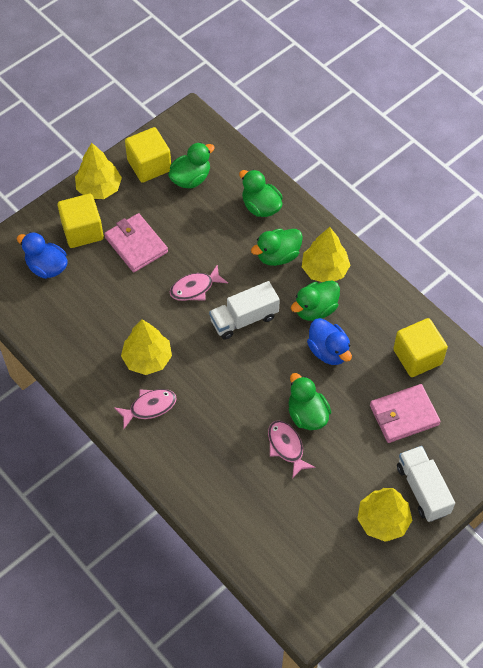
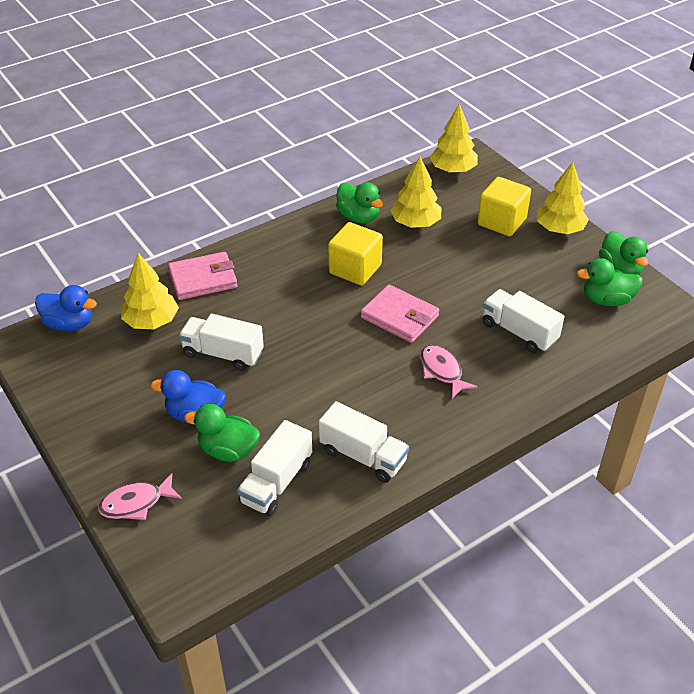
green duck: [168,142,215,188] [239,169,283,217] [251,229,303,266] [288,373,331,430] [291,280,340,321] = 5 -> [184,404,260,462] [336,182,383,223] [577,258,643,306] [599,231,648,275] = 4
pink fish: [114,389,177,429] [170,265,228,301] [268,420,316,479] = 3 -> [98,473,182,520] [420,345,478,398] = 2
white truck: [209,281,280,340] [397,446,455,522] = 2 -> [179,314,264,371] [237,420,312,516] [319,401,409,483] [483,289,565,353] = 4
yellow cube: [57,194,104,248] [125,127,171,183] [393,318,448,377] = 3 -> [328,222,383,286] [477,177,531,236] = 2

